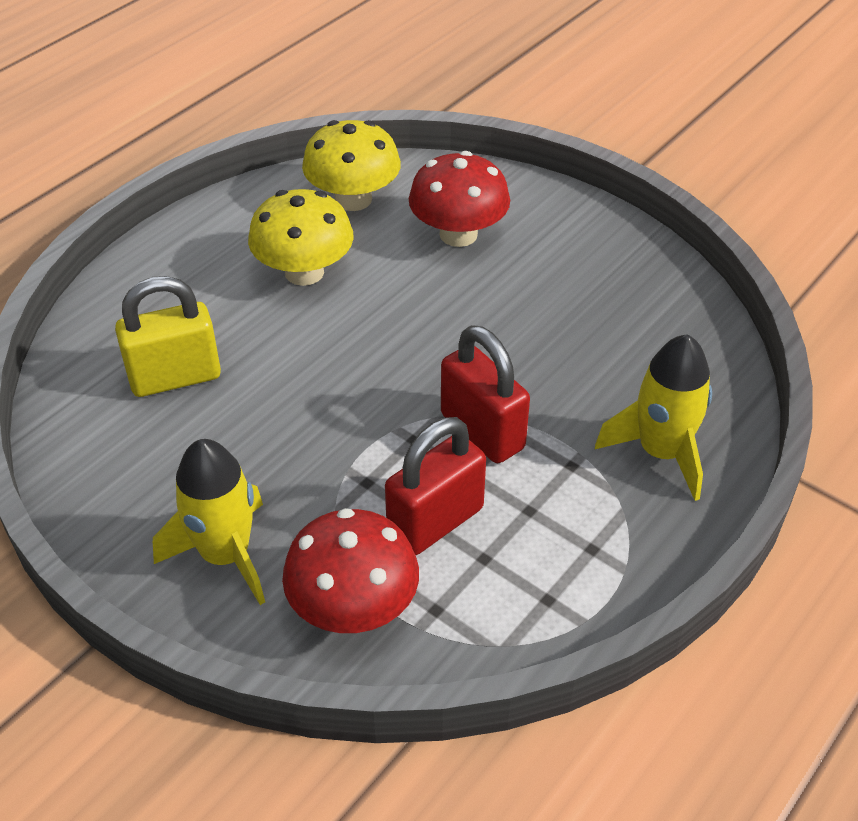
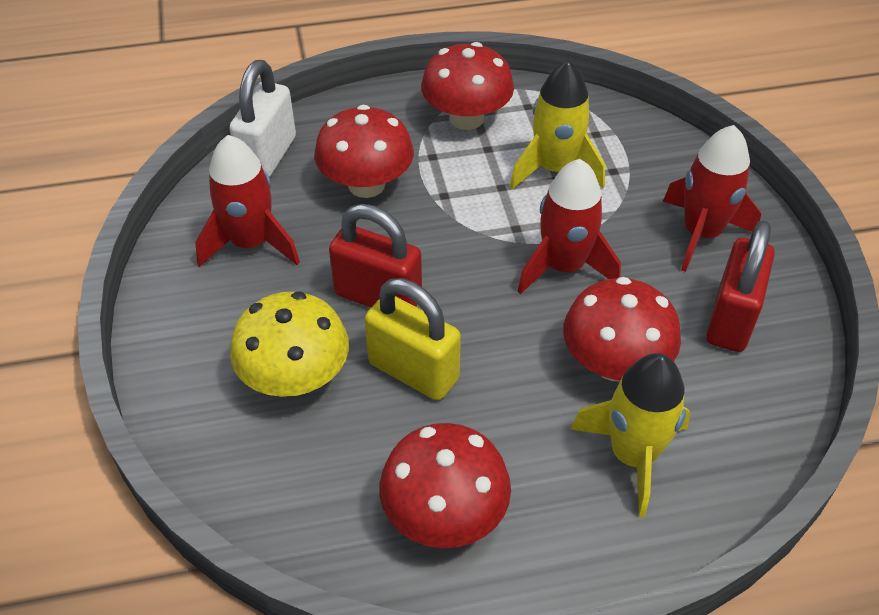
red mushroom: [282,508,419,633] [409,151,510,247] = 2 -> [314,105,414,198] [379,423,511,548] [421,42,514,130] [563,277,681,382] = 4
red rocket: none = 0 -> [195,135,300,267] [517,159,621,295] [663,125,761,272] = 3
white padlock: none = 0 -> [229,60,296,178] = 1
yellow mushroom: [248,189,354,286] [302,120,401,211] = 2 -> [230,292,349,397] = 1

